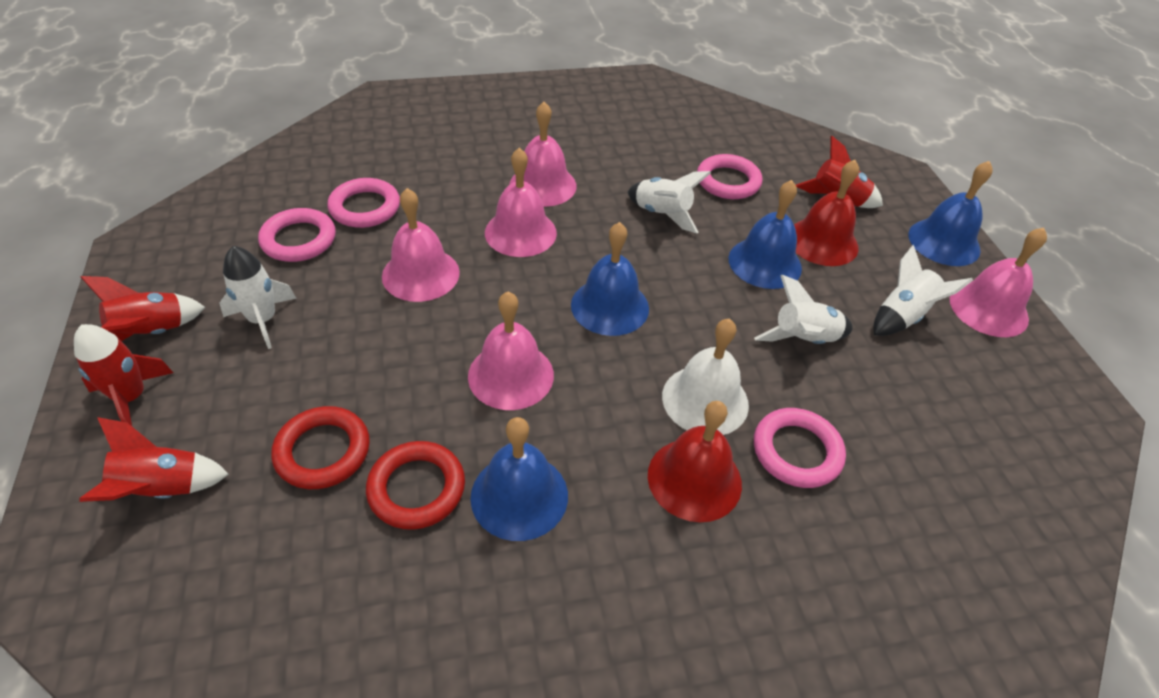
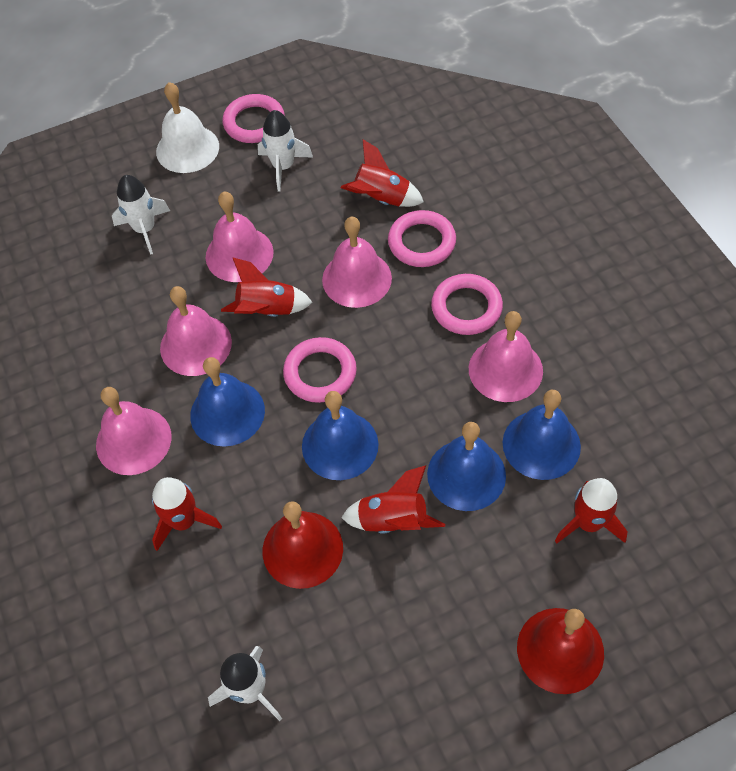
red ring: [271,406,370,489] [366,441,465,530] = 2 -> none = 0
red rocket: [74,324,173,426] [79,417,229,502] [81,276,205,341] [796,136,883,208] = 4 -> [152,477,222,551] [221,257,313,317] [341,140,424,207] [341,466,445,533] [555,478,628,543] = 5
white rocket: [219,246,297,349] [628,171,711,233] [754,275,853,344] [874,245,973,336] = 4 -> [112,175,170,255] [208,646,282,721] [258,110,313,192] = 3

